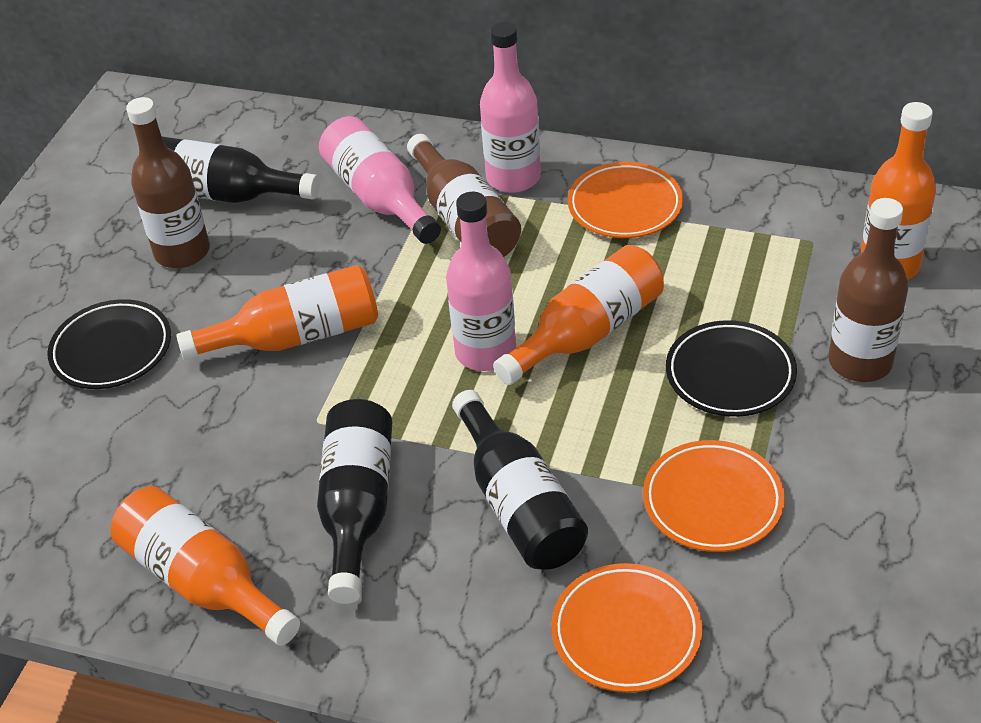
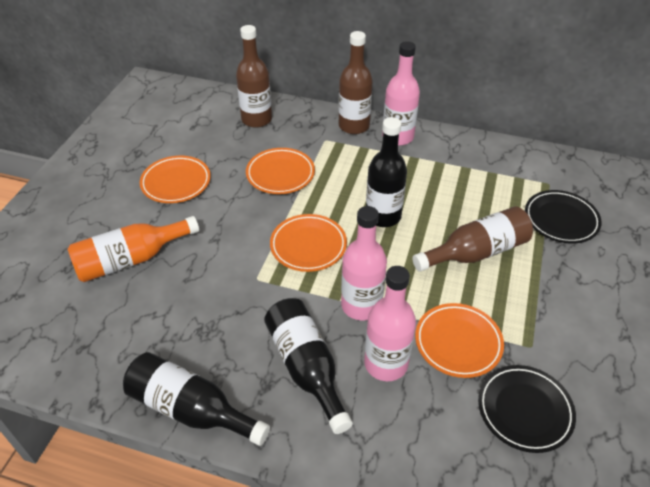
orange bottle: [111,486,300,646] [176,265,378,360] [493,245,664,385] [861,102,936,280] = 4 -> [68,216,199,282] = 1
orange plate: [551,563,702,693] [568,162,683,238] [643,440,785,552] = 3 -> [140,156,211,203] [246,148,315,194] [270,214,347,272] [415,303,504,378] = 4

